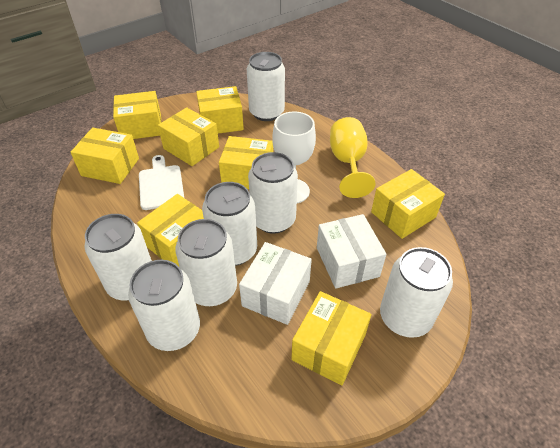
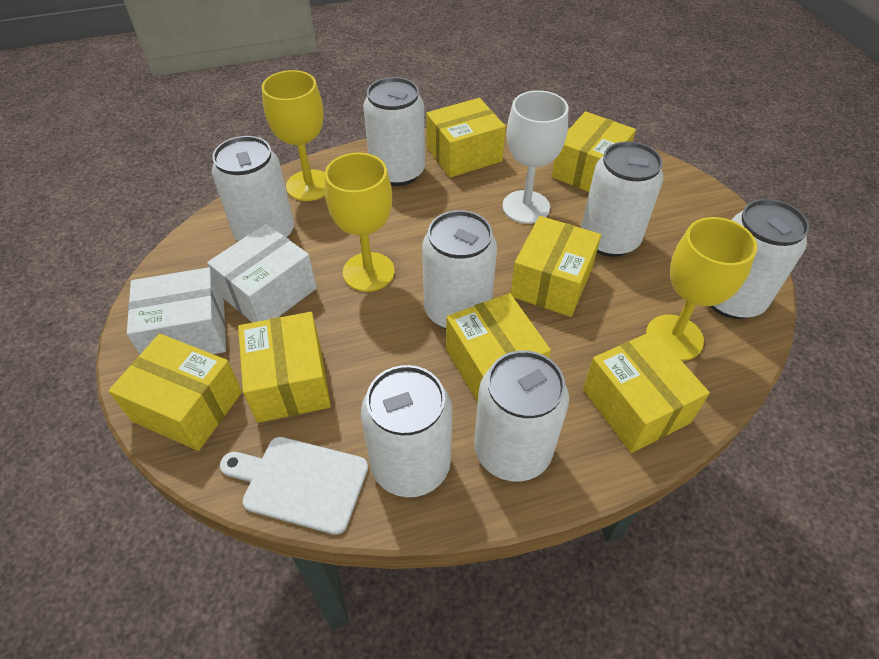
yellow box: [70,128,139,184] [113,91,162,139] [137,194,204,266] [158,107,219,166] [196,86,244,134] [219,136,273,189] [291,291,372,385] [371,169,445,239] = 8 -> [109,333,242,451] [238,312,331,423] [426,98,506,178] [446,293,551,403] [511,216,601,317] [552,111,636,192] [583,331,710,453] = 7
yellow goblet: [330,117,375,198] = 1 -> [262,70,325,201] [325,153,395,292] [646,217,757,361] = 3

